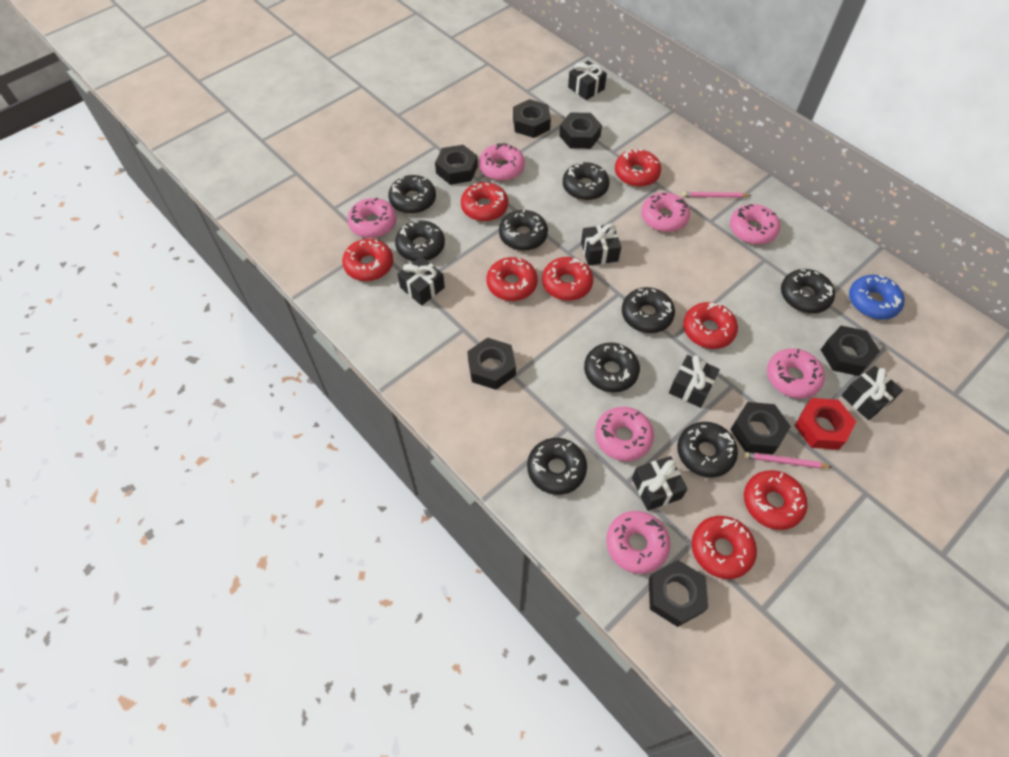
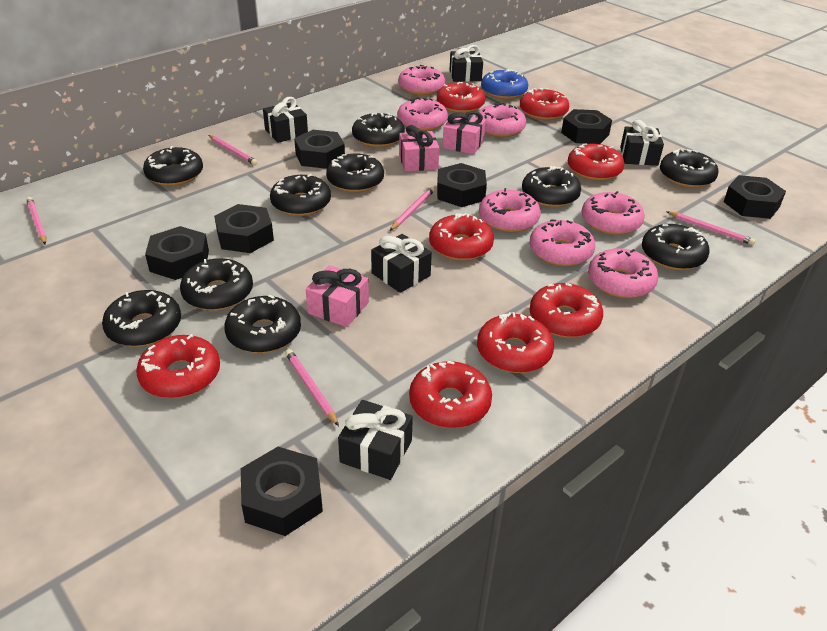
black donut: [388,175,436,214] [395,221,445,261] [499,209,548,251] [527,438,587,495] [563,162,609,200] [584,343,640,392] [622,287,675,333] [677,422,738,477] [781,269,835,313] = 9 -> [102,290,181,347] [143,146,203,186] [180,258,253,311] [224,295,301,353] [270,174,331,216] [326,154,384,192] [352,113,405,147] [522,166,581,207] [642,224,710,270] [660,149,719,188] = 10
black gift: [398,256,445,306] [568,61,607,100] [581,223,621,266] [632,456,687,511] [669,355,720,408] [841,366,903,420] = 6 -> [263,97,308,143] [338,400,413,480] [371,234,432,293] [450,45,483,82] [620,120,664,166] = 5
pink gift: none = 0 -> [306,265,369,327] [399,125,439,171] [442,111,486,154] = 3
pink pencil: [682,192,752,198] [744,452,832,468] = 2 -> [26,197,47,244] [209,135,258,165] [285,349,339,426] [390,187,435,231] [666,211,755,245] = 5
red nut: [795,398,856,450] = 1 -> none = 0

